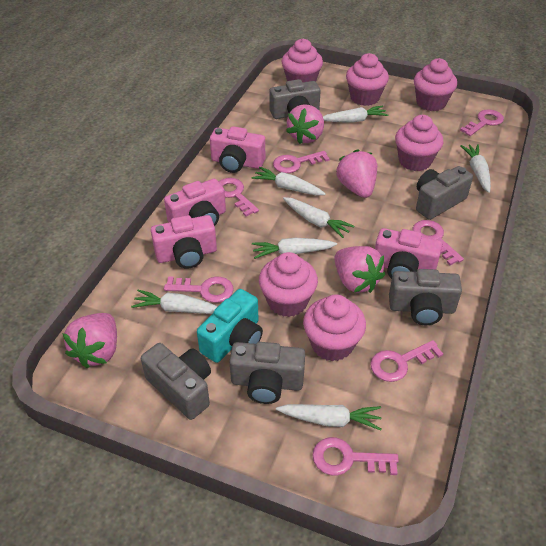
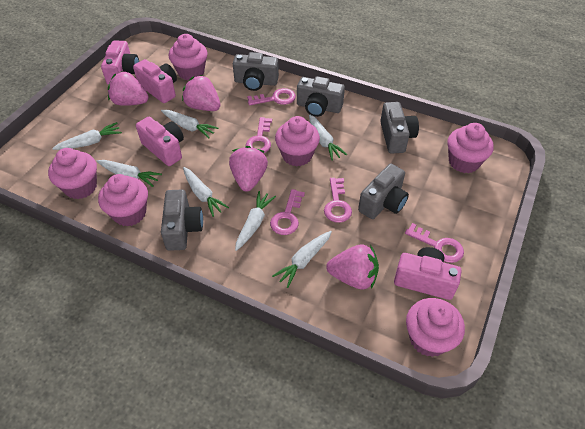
pink key: [164,276,234,303] [218,178,259,217] [273,151,330,173] [312,437,399,476] [370,340,443,382] [413,220,464,265] [460,110,504,136] = 7 -> [246,117,272,153] [247,88,296,106] [270,189,305,235] [324,178,352,223] [405,223,464,263] = 5
turquoise camera: [197,289,263,363] = 1 -> none = 0

